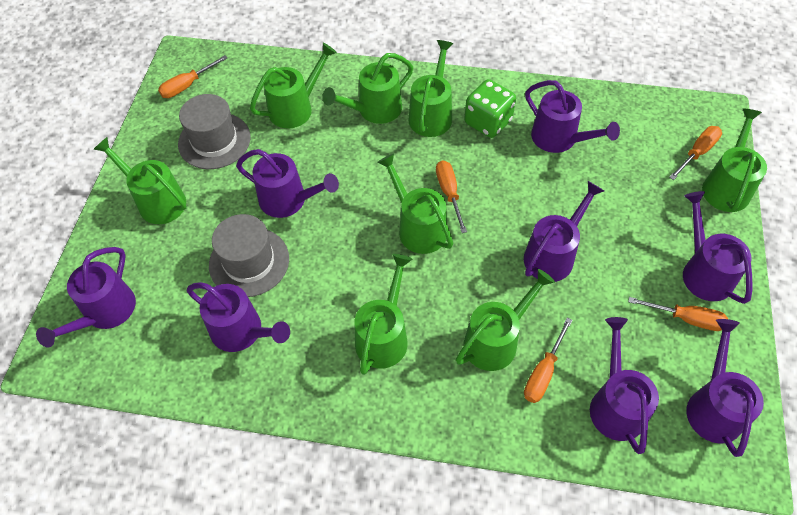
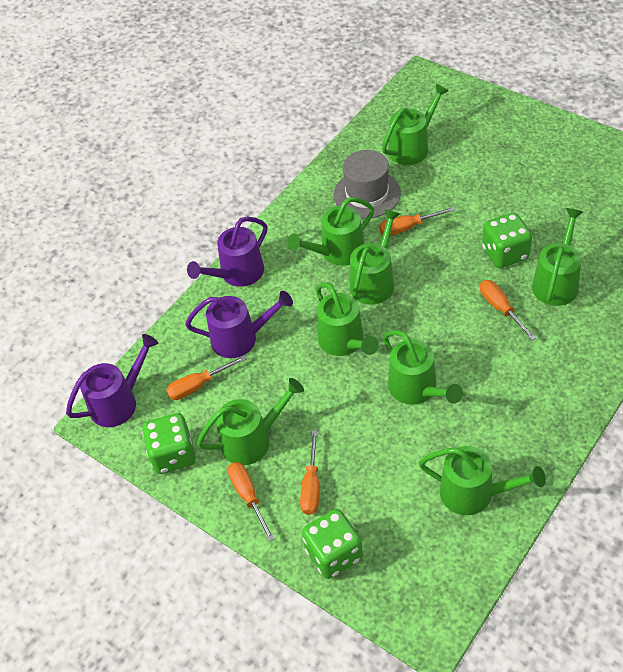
green dice: [464,79,516,138] = 1 -> [142,413,196,474] [302,509,363,579] [482,213,532,268] = 3
grey hat: [178,94,251,169] [209,214,289,297] = 2 -> [333,150,401,218] = 1
purple watering can: [36,247,136,347] [187,282,290,352] [236,149,339,218] [524,181,604,282] [525,80,620,153] [590,317,659,454] [683,191,752,304] [686,319,764,457] = 8 -> [66,334,159,427] [185,291,293,358] [187,217,267,287] = 3

